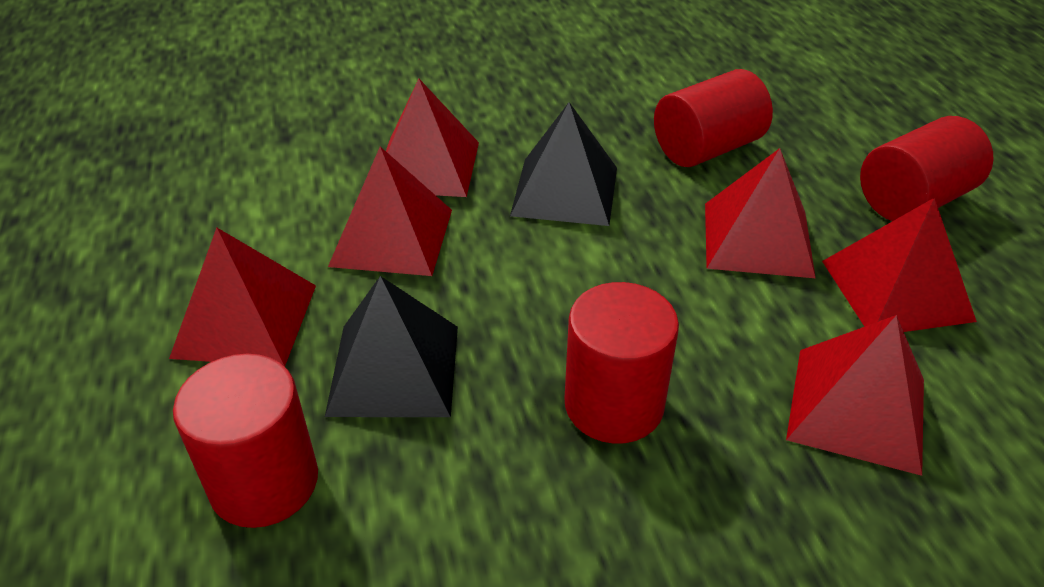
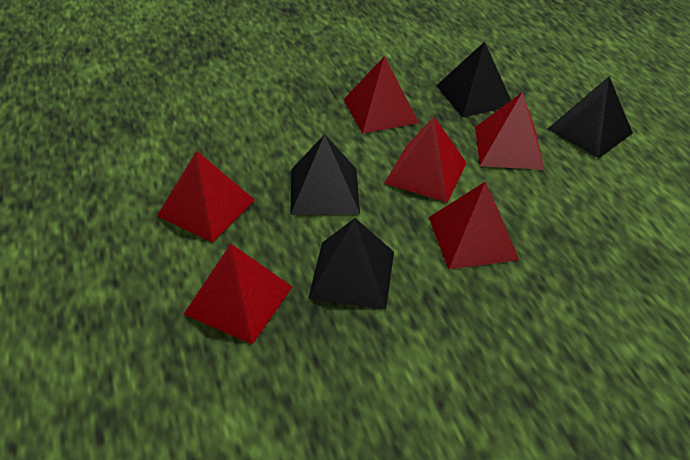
black pyramid: [325,276,458,417] [510,102,617,226] = 2 -> [290,134,360,215] [308,218,394,310] [436,42,511,118] [548,77,633,158] = 4
red cylinder: [173,354,318,528] [564,282,679,444] [654,69,773,167] [860,116,994,221] = 4 -> none = 0

